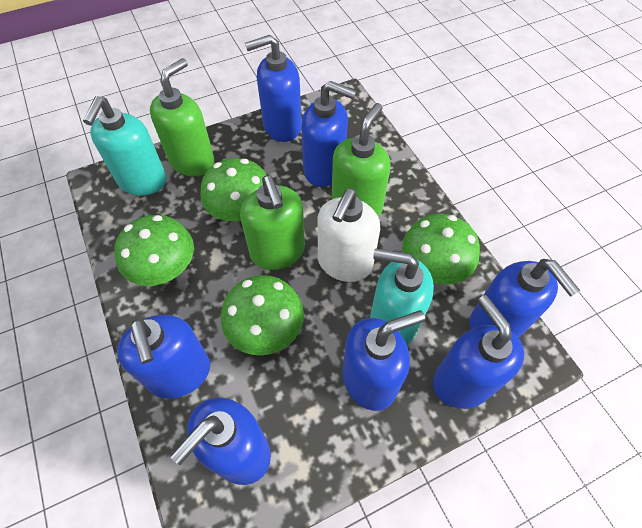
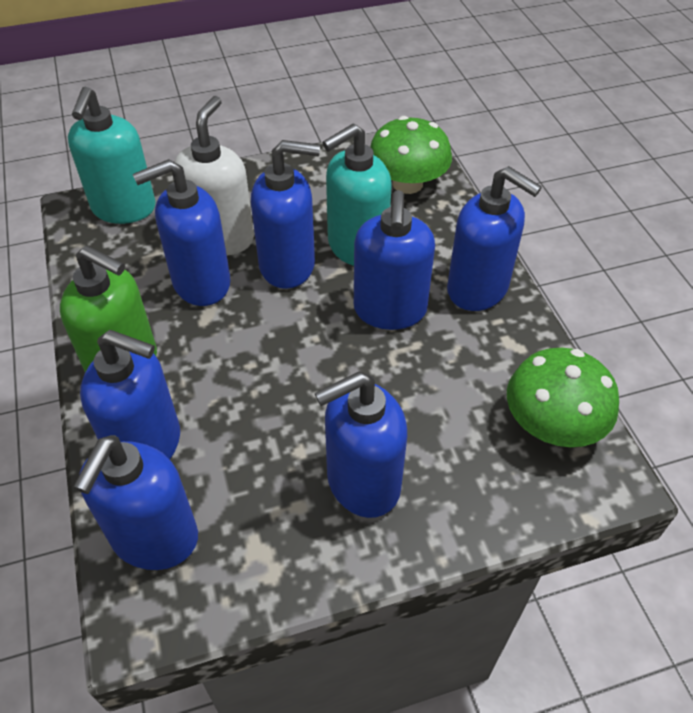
green mushroom: [114,215,194,286] [200,158,267,221] [221,275,304,355] [402,214,480,285] = 4 -> [370,116,452,194] [507,348,619,447] = 2
green soap dispenser: [150,58,215,177] [240,176,305,270] [332,103,391,216] = 3 -> [60,245,157,372] = 1

